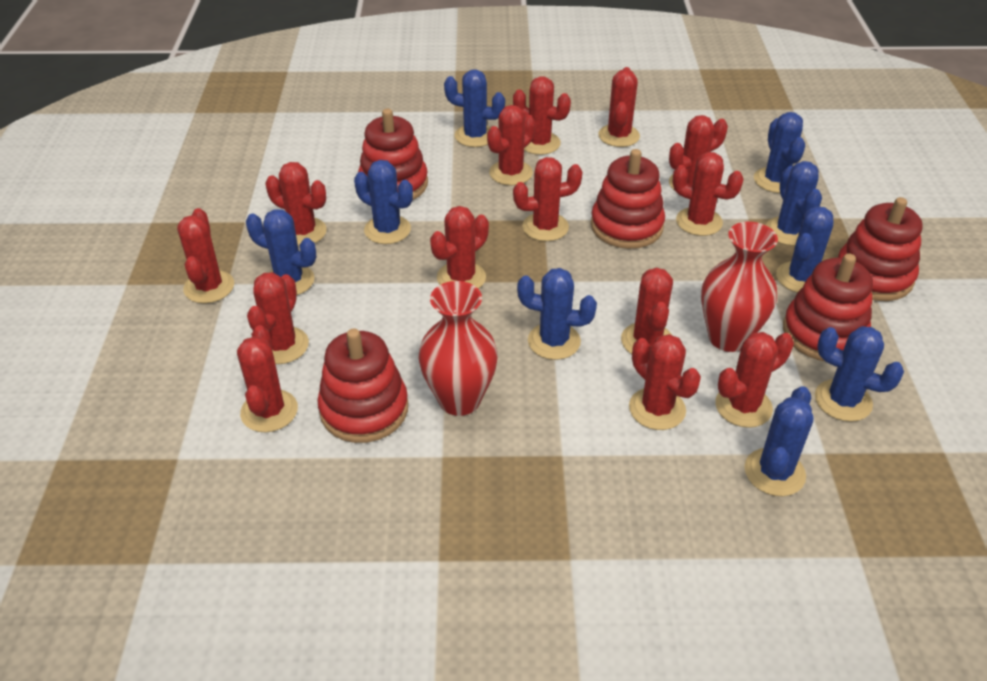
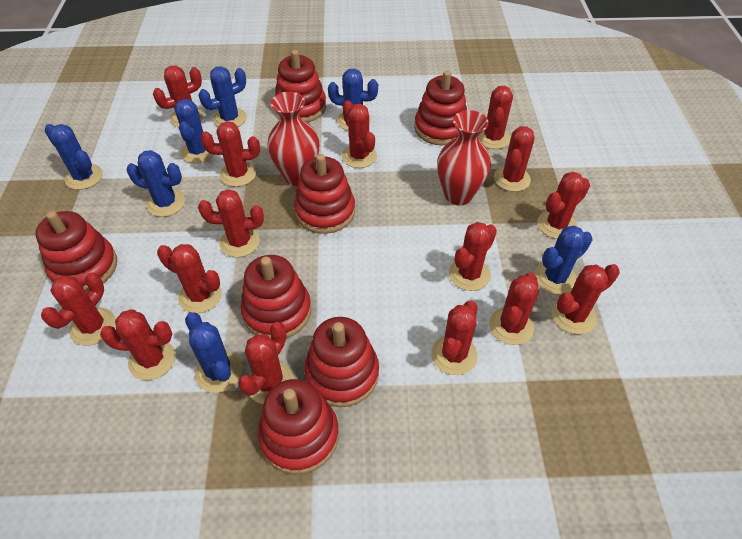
blue cactus: [246,209,316,295] [354,160,413,244] [444,69,505,147] [517,268,597,360] [744,386,814,496] [754,112,805,193] [766,161,822,246] [776,206,833,293] [815,326,904,422] = 9 -> [45,124,103,190] [126,150,185,217] [174,99,214,163] [185,312,243,393] [198,66,247,127] [328,68,378,131] [535,226,593,295] = 7
red cactus: [177,208,234,303] [237,325,298,432] [247,272,309,364] [266,162,327,246] [430,206,489,289] [487,105,535,186] [513,76,571,155] [513,157,582,241] [598,67,640,147] [621,268,673,354] [629,334,701,430] [669,115,728,191] [673,152,744,236] [715,332,794,428] = 14 -> [41,272,116,346] [100,309,176,380] [153,65,204,127] [157,244,222,313] [198,189,264,257] [201,121,260,187] [238,322,294,404] [342,100,377,168] [431,301,478,375] [449,222,497,291] [478,86,513,149] [489,273,539,345] [494,126,534,192] [537,172,590,239] [552,264,620,334] = 15
red stacking toy: [317,328,408,443] [358,109,428,200] [591,149,665,249] [783,253,873,361] [838,197,923,301] = 5 -> [36,211,117,292] [241,255,311,339] [258,379,339,475] [275,50,326,122] [294,154,355,234] [304,317,379,407] [414,70,467,146] = 7

